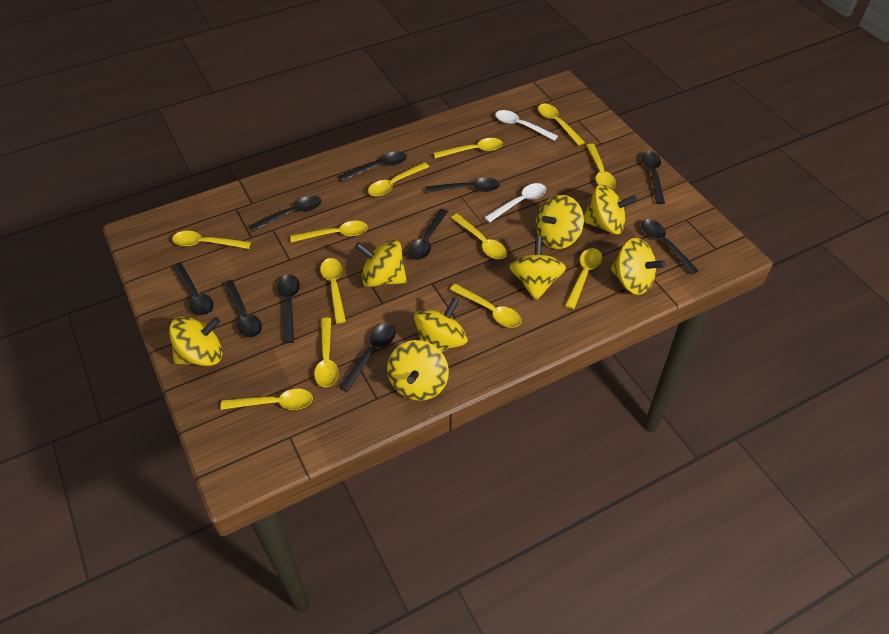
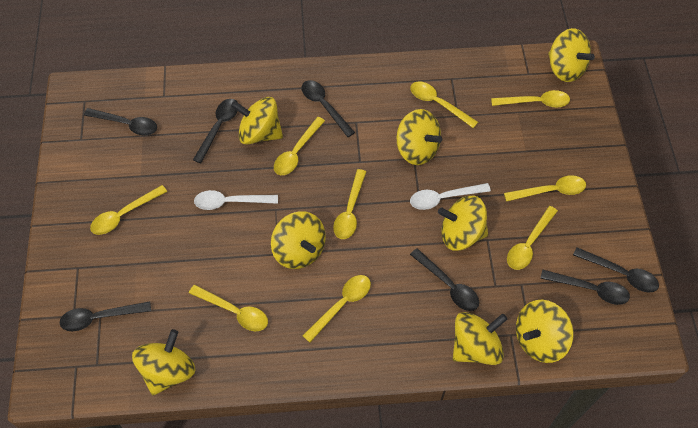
black spoon: [172,262,214,316] [223,280,262,338] [249,196,321,231] [277,275,300,343] [339,151,407,181] [339,323,396,392] [408,209,448,260] [426,178,500,193] [641,151,665,204] [641,219,699,275] = 10 -> [60,301,151,331] [84,108,157,135] [193,99,238,163] [302,80,355,137] [410,248,479,311] [540,270,630,305] [573,247,659,293] = 7
yellow spoon: [172,231,251,249] [221,389,313,410] [290,221,368,242] [314,317,338,387] [320,258,346,324] [368,162,429,196] [433,138,503,158] [450,284,521,328] [451,214,507,259] [538,104,585,146] [565,248,602,309] [586,144,616,189] = 12 -> [90,185,167,235] [189,285,268,331] [274,117,325,175] [302,275,371,343] [333,169,366,239] [410,82,478,128] [491,90,570,108] [504,175,586,202] [507,206,558,270] = 9

